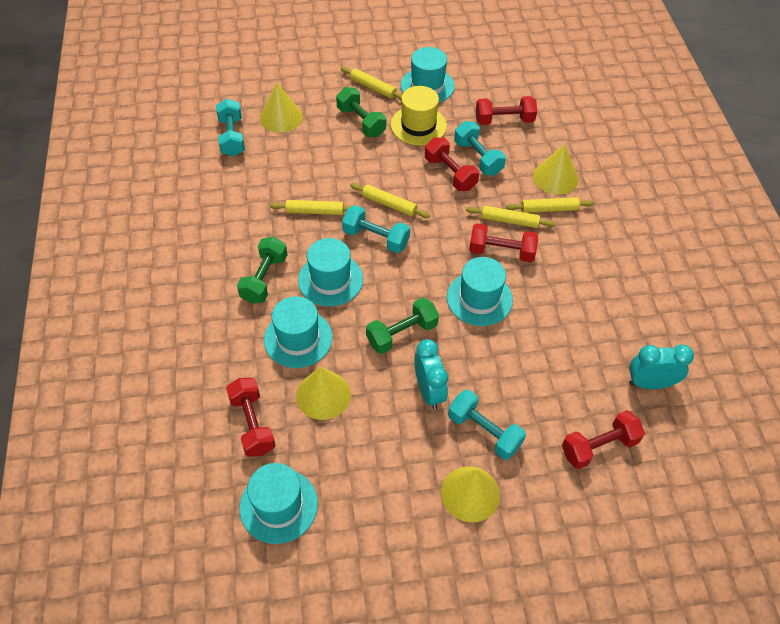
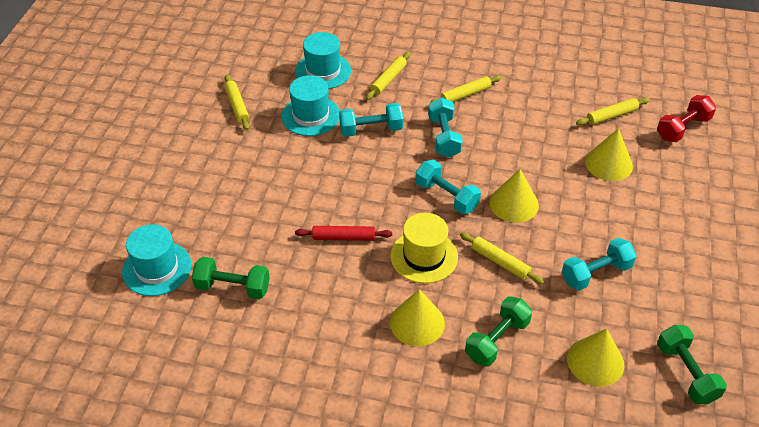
red dumbbell: [226,378,276,457] [425,137,479,191] [469,223,538,262] [476,96,537,125] [562,410,645,469] = 5 -> [657,95,716,142] = 1
red rolling pin: none = 0 -> [295,226,392,241] = 1
turquoise clock: [414,339,448,409] [629,344,694,389] = 2 -> none = 0
turquoise hat: [240,463,318,544] [264,296,333,368] [298,238,363,306] [401,47,455,103] [447,257,513,326] = 5 -> [122,224,191,296] [281,75,340,136] [295,32,351,89] = 3

